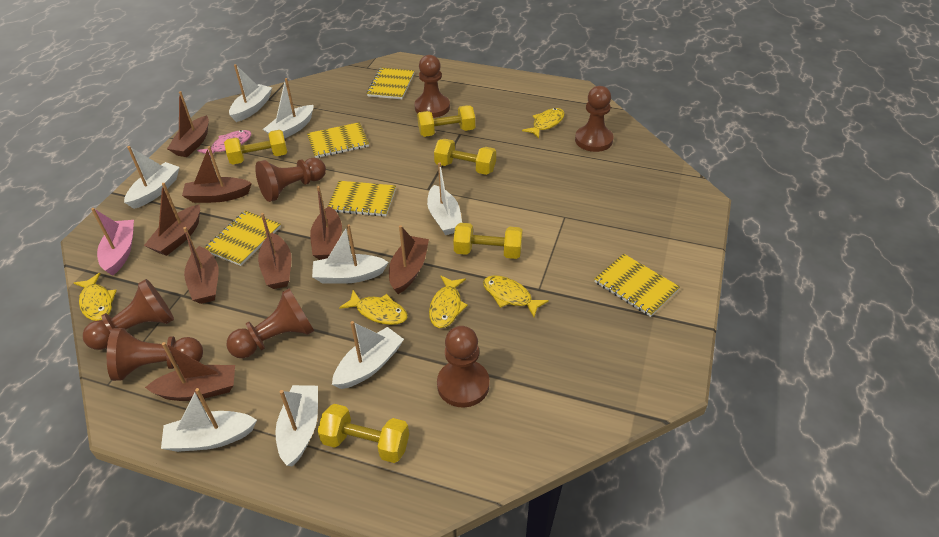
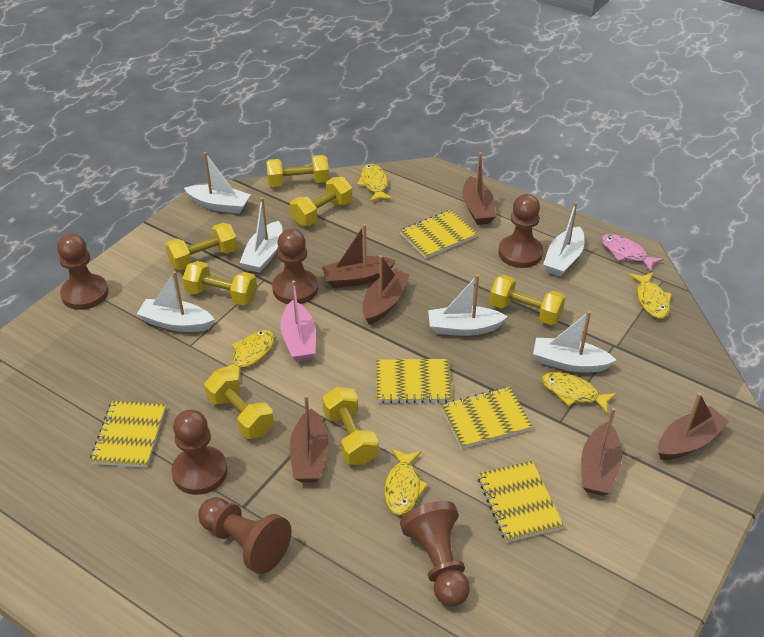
brown boat: [144,183,200,256] [145,342,235,401] [167,91,209,157] [182,146,252,203] [183,227,219,304] [258,213,291,289] [310,186,342,260] [389,225,429,294] = 8 -> [290,395,329,482] [322,224,396,288] [363,255,409,325] [463,152,496,225] [581,408,622,496] [658,393,729,460] = 6
brown pawn: [83,279,174,350] [107,328,203,381] [227,288,314,358] [255,158,326,202] [415,55,450,118] [437,326,490,408] [575,86,613,152] = 7 -> [57,234,108,310] [171,410,228,495] [198,497,292,574] [272,229,318,304] [400,501,470,607] [499,194,543,268] = 6
white boat: [124,146,180,209] [161,388,257,452] [229,64,272,122] [263,78,313,139] [275,385,318,466] [312,224,388,284] [332,321,404,389] [427,162,462,235] = 8 -> [137,271,215,332] [184,152,251,214] [240,197,282,273] [428,275,508,336] [533,311,616,372] [543,202,584,277] = 6
yellow dumbbell: [224,130,287,165] [317,404,409,463] [417,105,475,137] [434,139,496,175] [453,223,523,259] = 5 -> [166,223,238,270] [182,261,257,306] [204,369,274,439] [266,155,329,187] [290,177,352,226] [322,387,378,465] [489,275,566,325] = 7

